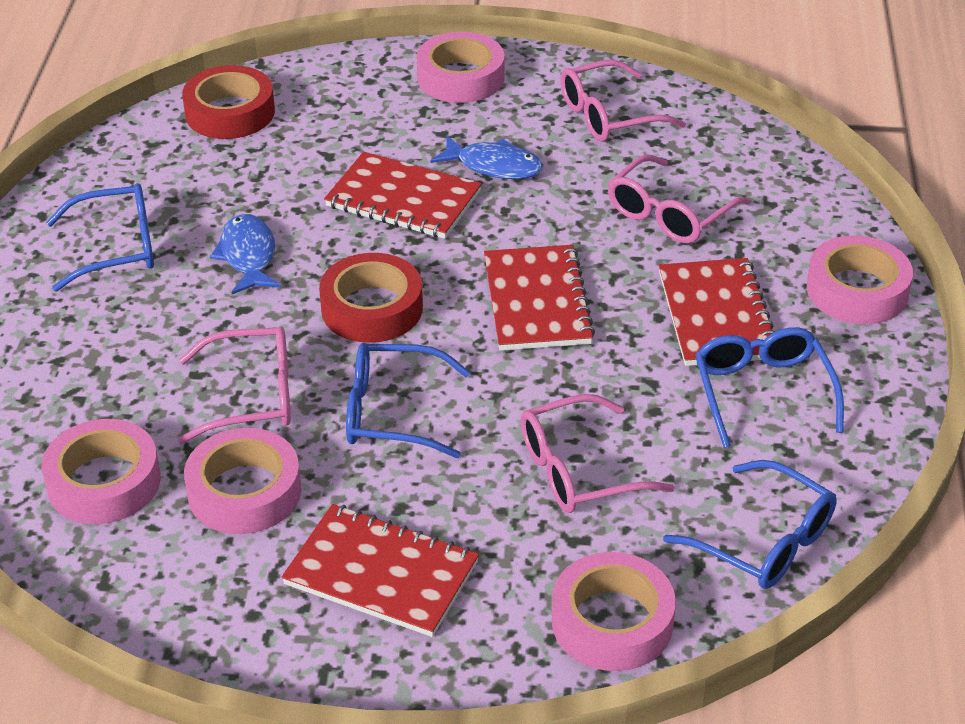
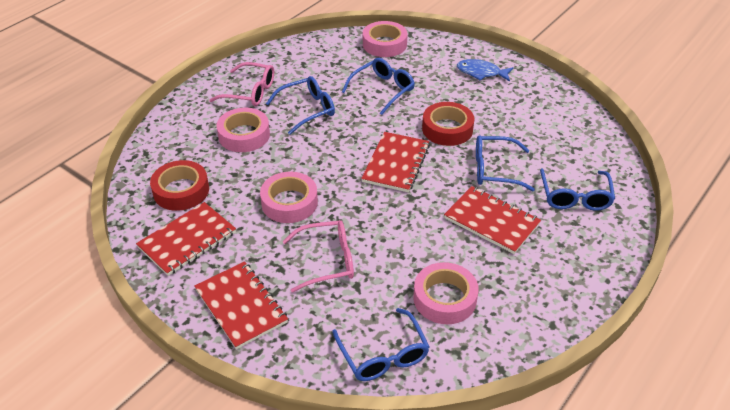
blue fish: [210,214,281,294] [430,136,543,179] = 2 -> [457,59,513,82] = 1
blue glasses: [46,183,154,291] [346,343,470,458] [663,460,837,589] [695,327,844,448] = 4 -> [266,76,335,135] [332,308,430,381] [342,58,415,115] [476,135,535,192] [540,169,615,211] = 5
pink glasses: [178,326,291,444] [521,394,675,513] [560,60,686,142] [608,154,751,243] = 4 -> [209,62,274,106] [283,220,354,293] = 2
pink tape: [41,419,161,524] [184,428,301,534] [417,32,504,103] [552,552,676,671] [807,235,913,324] = 5 -> [216,108,270,152] [260,172,318,223] [363,21,408,57] [413,262,479,324] = 4

